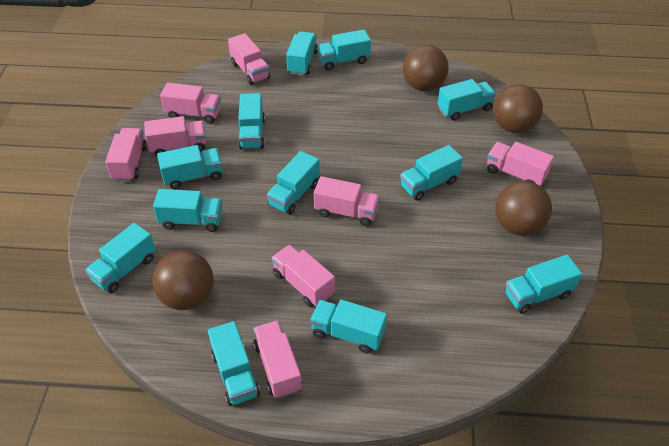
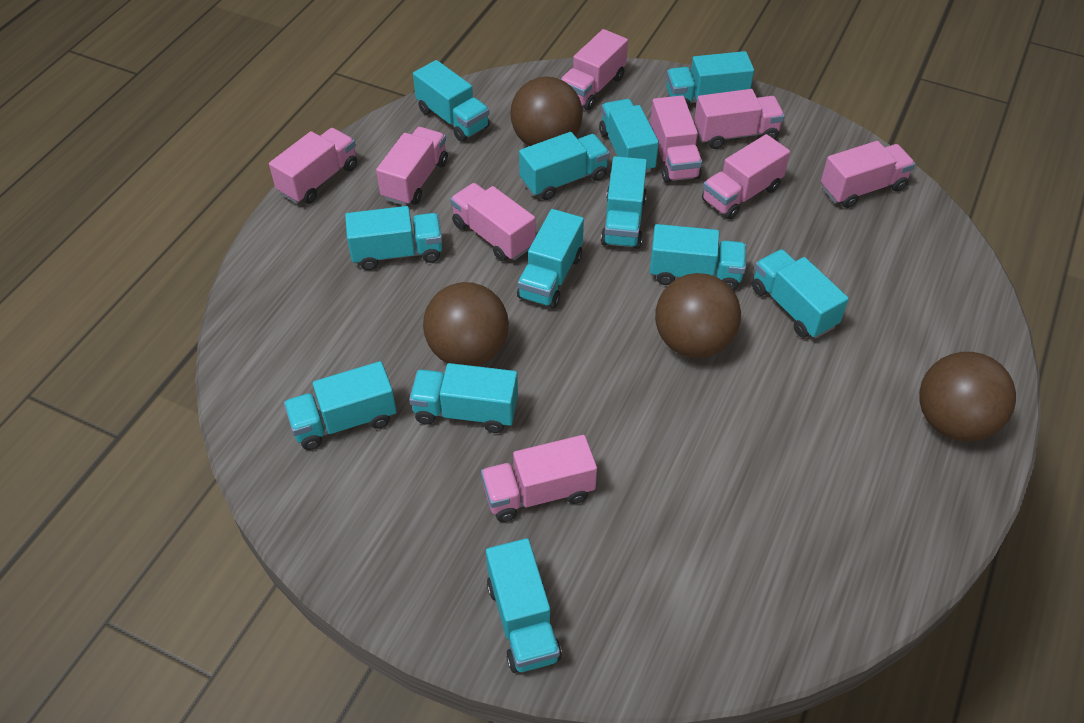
pink truck: [105,128,147,181] [144,116,206,156] [160,83,221,124] [228,33,270,85] [253,320,302,398] [271,245,335,307] [314,176,380,226] [487,142,554,186] = 8 -> [269,128,357,204] [376,127,448,206] [450,183,536,262] [481,435,597,522] [560,29,628,110] [650,95,702,183] [694,89,785,149] [702,134,790,219] [821,141,915,208] = 9

